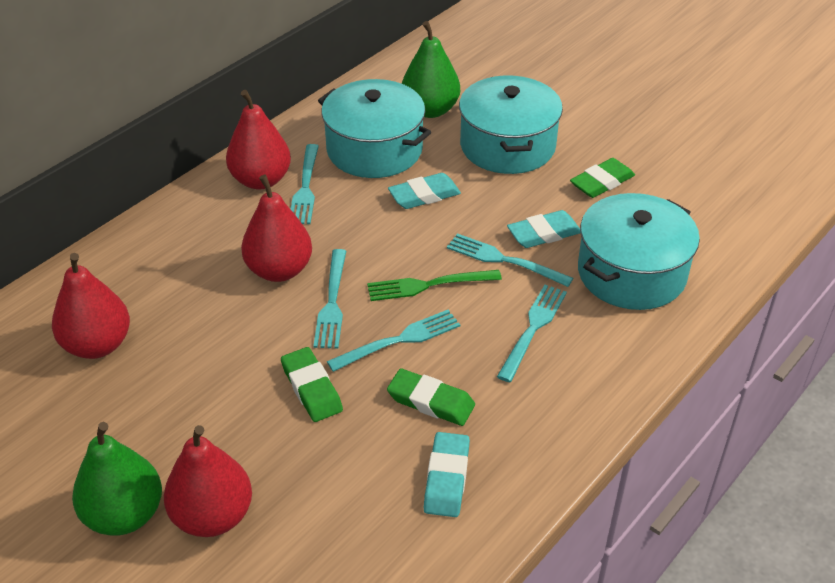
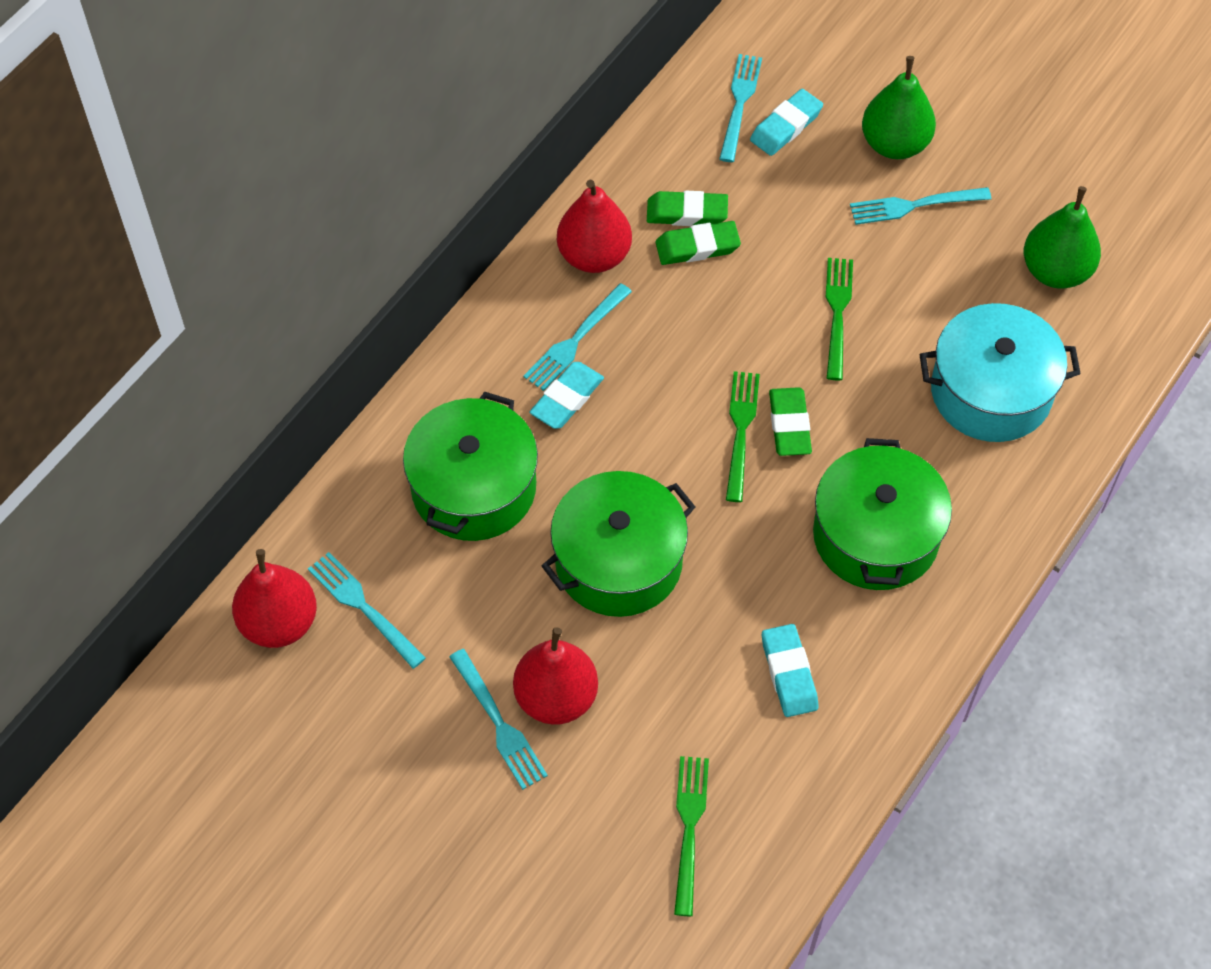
green fork: [367,270,502,301] = 1 -> [674,756,709,916] [726,371,760,502] [826,258,853,380] = 3
green pot: none = 0 -> [403,391,538,541] [542,471,695,617] [813,438,952,590] = 3
red pear: [52,253,130,359] [164,425,252,537] [226,90,291,190] [241,174,312,282] = 4 -> [232,549,317,648] [513,627,598,725] [557,180,632,273] = 3
turquoise pot: [318,79,431,178] [459,75,563,174] [578,193,700,310] = 3 -> [920,303,1081,442] = 1

